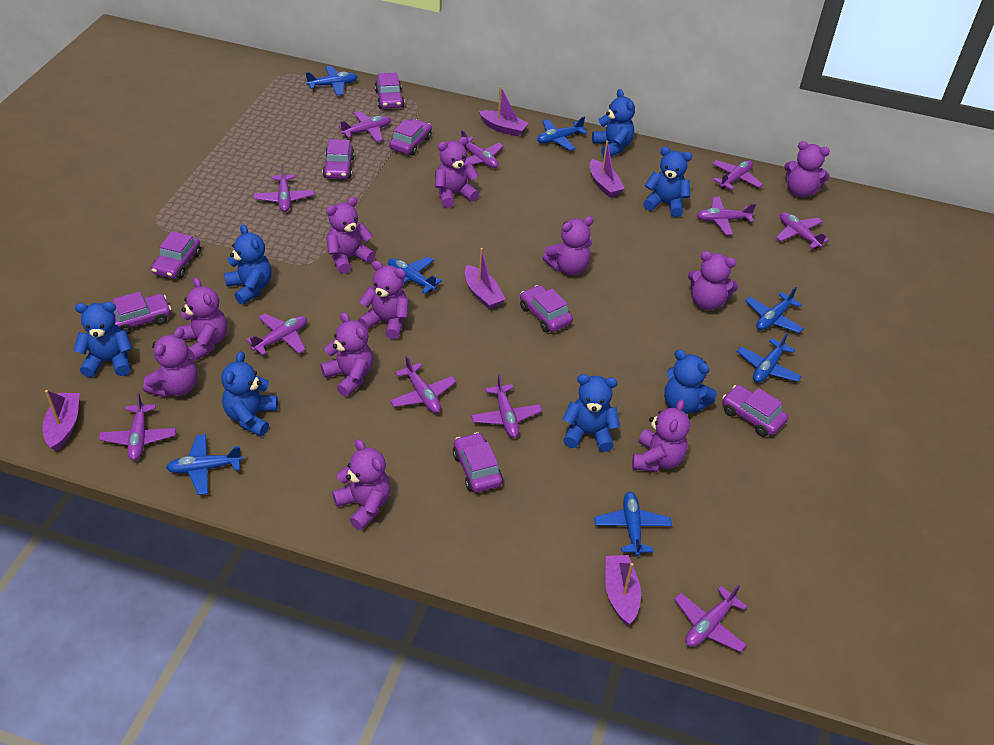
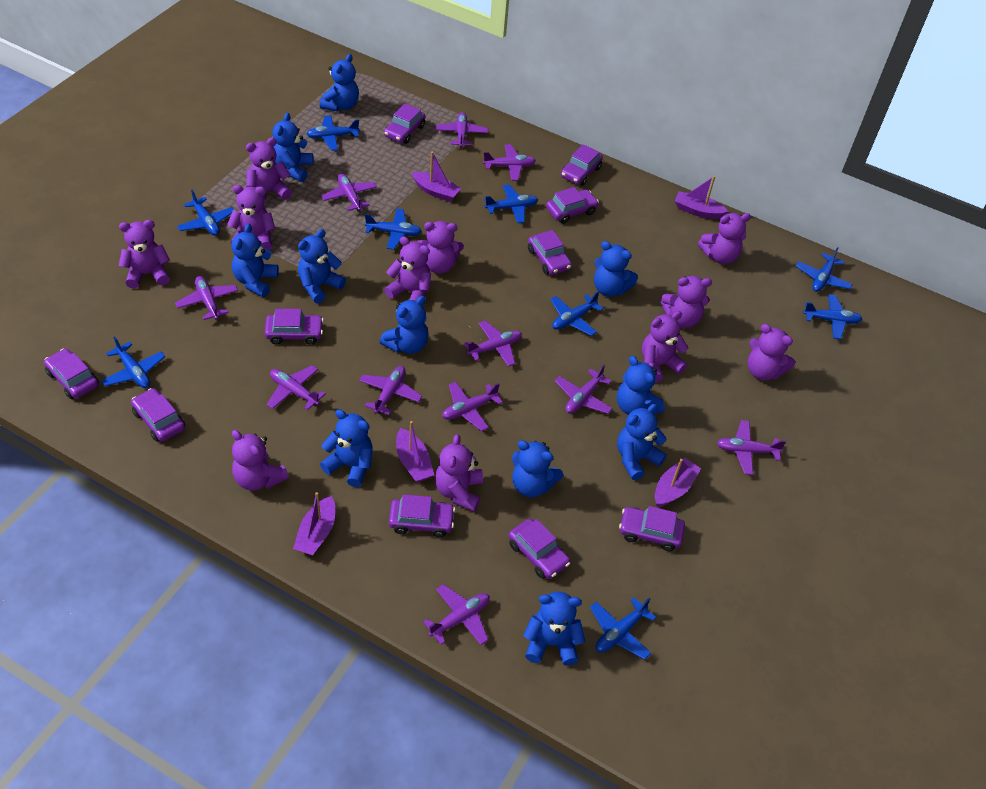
blue plane: [166,434,243,495] [305,66,358,96] [388,257,442,294] [537,116,587,151] [594,492,672,556] [737,332,802,383] [745,287,804,333] = 7 -> [101,336,165,388] [177,190,234,236] [307,115,360,151] [365,209,422,250] [484,185,538,223] [550,291,603,336] [590,597,656,660] [796,247,853,292] [803,294,862,339] = 9
blue teddy bear: [73,302,132,377] [221,351,278,436] [224,224,271,305] [562,374,620,452] [592,89,635,157] [643,147,692,217] [664,349,717,414] = 7 -> [231,223,279,297] [272,113,313,182] [298,229,346,303] [320,54,359,112] [320,409,373,487] [379,296,429,354] [512,440,563,497] [524,592,585,666] [594,241,638,297] [617,356,665,415] [617,404,667,480] = 11
purple car: [113,291,171,334] [151,231,201,279] [323,139,355,179] [374,72,405,109] [389,119,432,156] [453,432,503,493] [520,285,573,332] [722,385,788,437] = 8 -> [44,348,99,399] [131,388,185,442] [265,309,324,345] [384,104,425,144] [389,494,455,537] [509,519,570,579] [528,230,572,275] [546,187,599,224] [561,144,603,186] [619,506,685,551] = 10

